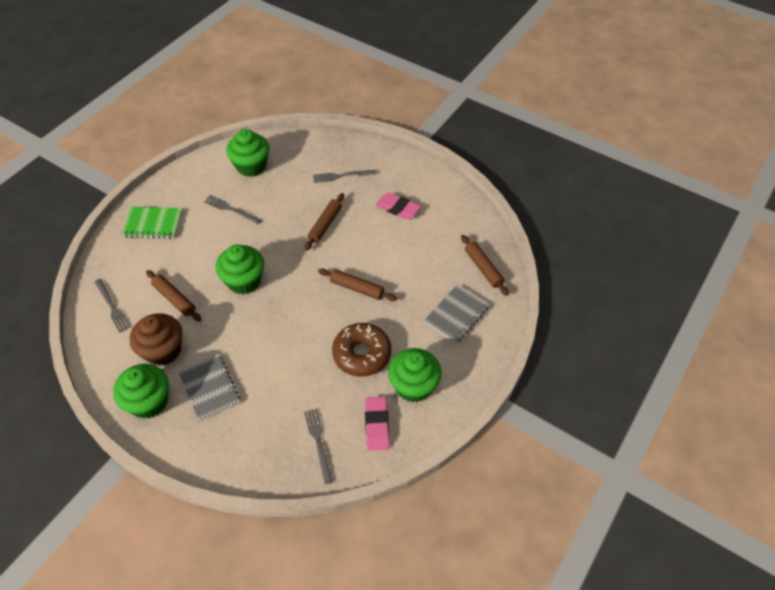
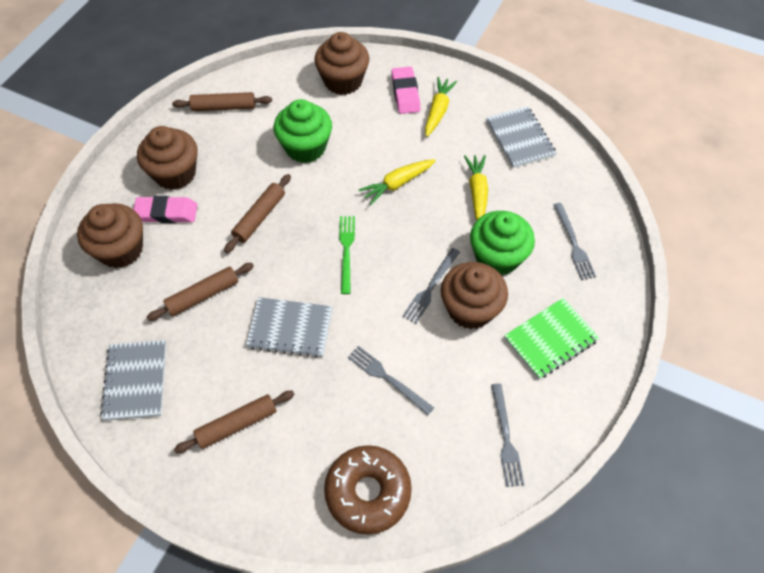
brown cupcake: [130,313,182,366] = 1 -> [77,203,143,268] [137,126,197,190] [314,32,369,95] [441,262,508,329] = 4
green cupcake: [113,364,169,419] [216,244,264,294] [226,129,270,177] [388,348,442,402] = 4 -> [274,99,332,163] [470,211,535,275] = 2
green fork: none = 0 -> [339,216,355,294] = 1
grey notebook: [178,354,240,421] [424,284,490,344] = 2 -> [100,340,166,421] [246,297,333,358] [486,106,556,168] = 3
yellow carrot: none = 0 -> [359,159,436,205] [425,77,457,137] [464,155,488,220] = 3

